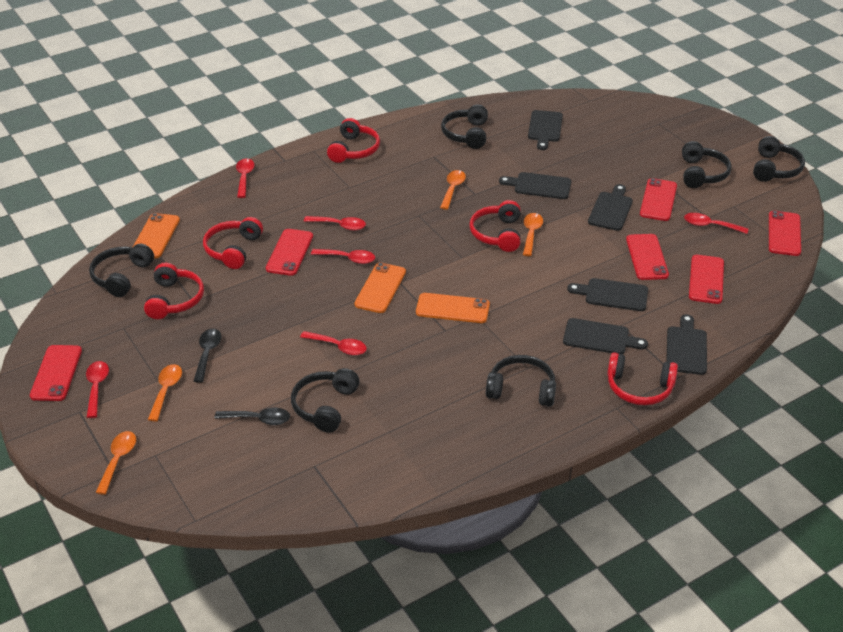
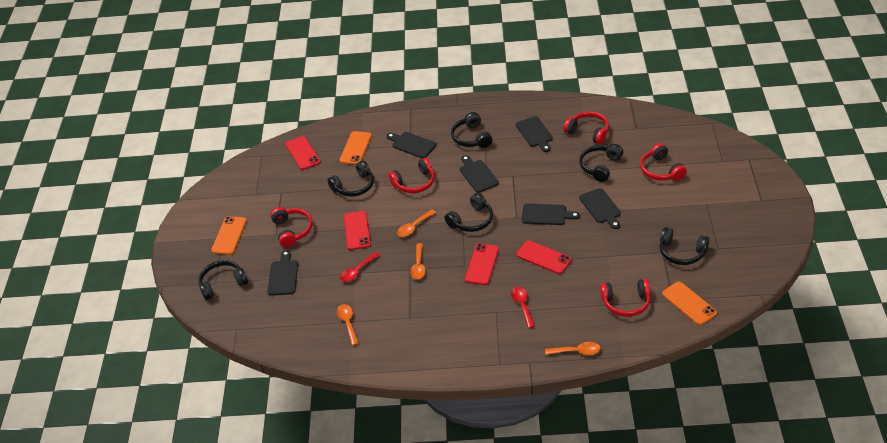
black spoon: [194,329,222,383] [214,408,290,425] = 2 -> none = 0
red phone: [30,345,82,401] [266,229,313,276] [626,234,669,280] [640,178,677,221] [689,255,724,304] [769,210,801,256] = 6 -> [286,136,321,170] [344,211,371,250] [465,243,499,285] [516,240,571,274] = 4
red spoon: [86,361,109,418] [236,158,255,198] [300,331,367,356] [304,216,366,230] [311,249,375,264] [684,213,749,234] = 6 -> [340,252,380,282] [511,286,535,328] = 2

